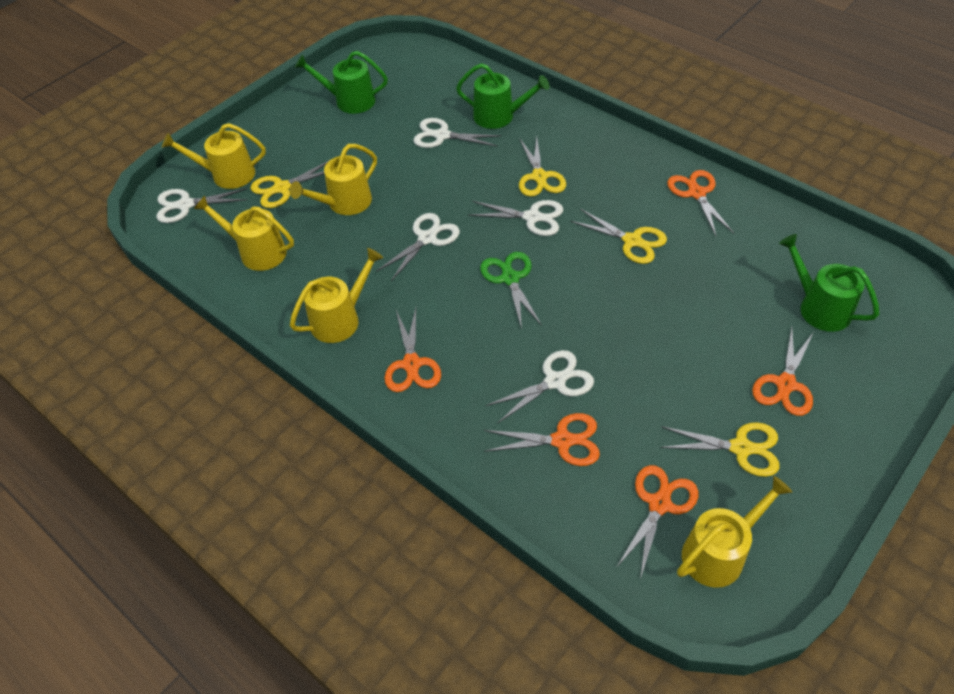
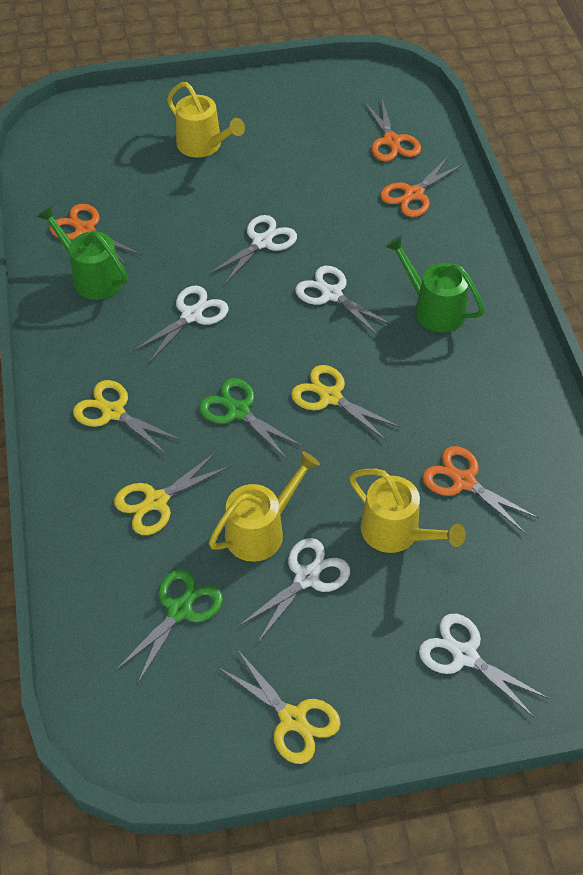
green scissors: [480,252,542,329] = 1 -> [115,569,223,685] [199,378,304,460] = 2
green watering can: [295,51,388,114] [456,63,550,129] [779,234,879,332] = 3 -> [37,205,128,300] [386,236,484,332] = 2
orange scissors: [385,308,441,392] [484,413,600,466] [616,465,699,579] [667,170,734,236] [752,327,814,416] = 5 -> [50,204,142,265] [364,99,421,161] [380,156,464,217] [423,446,539,533] = 4
yellow watering can: [162,123,266,189] [194,196,294,271] [290,144,377,215] [290,248,383,343] [677,476,792,588] = 5 -> [167,82,245,158] [209,451,320,562] [349,469,466,553] = 3

